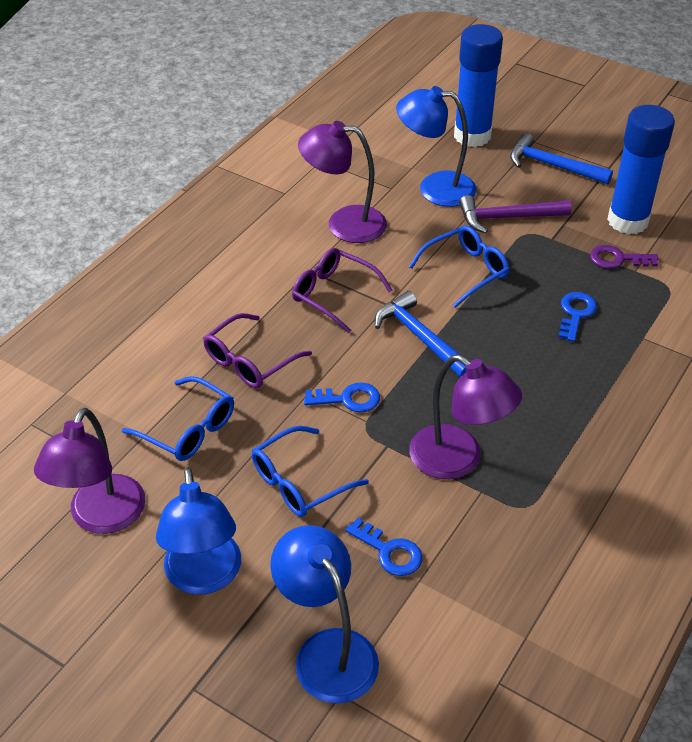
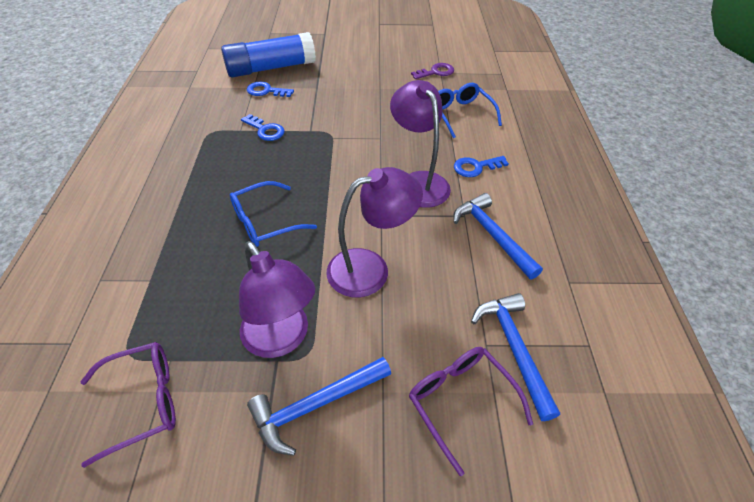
blue glasses: [122,376,234,461] [252,426,369,517] [409,225,509,308] = 3 -> [230,181,317,247] [438,83,502,138] = 2
blue glue stick: [454,24,503,147] [607,105,675,234] = 2 -> [221,32,316,77] = 1
blue hammer: [374,291,466,377] [510,133,613,184] = 2 -> [247,357,391,456] [453,193,543,279] [471,293,560,421] = 3
blue lamp: [156,467,241,595] [270,525,379,704] [396,86,477,207] = 3 -> none = 0
purple hammer: [459,195,572,233] = 1 -> none = 0

